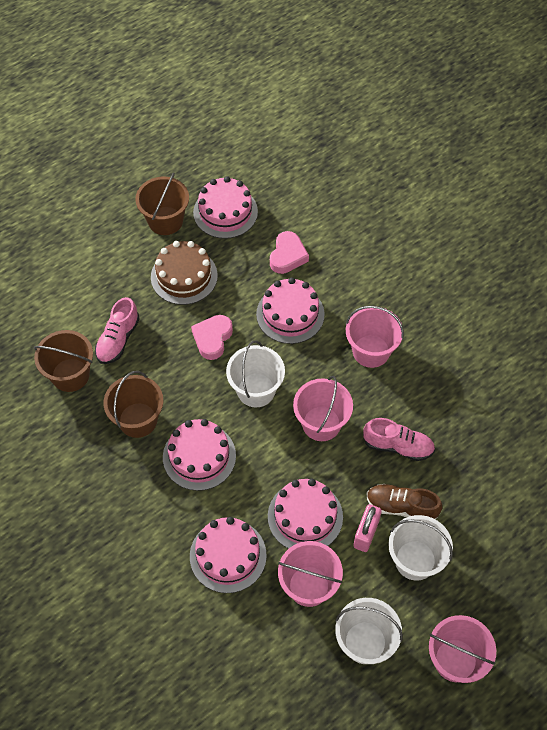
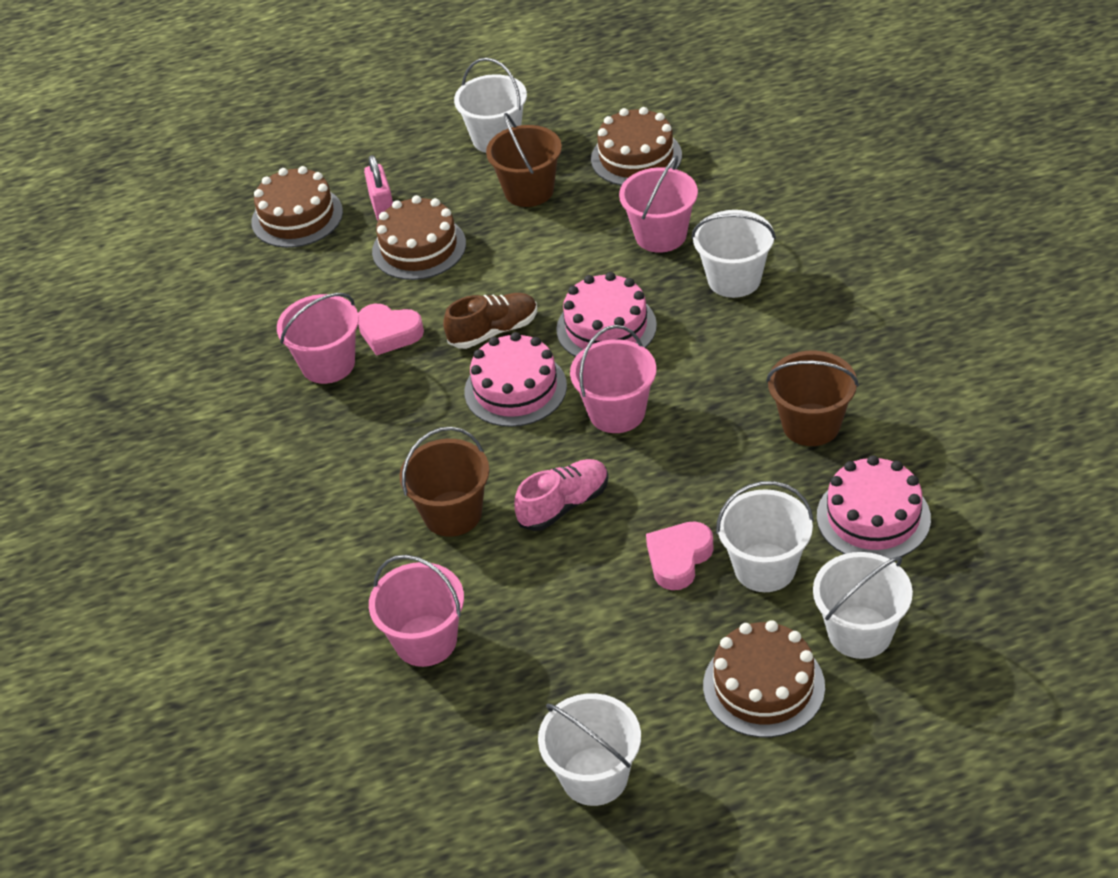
brown cake: [151,241,218,305] = 1 -> [251,166,343,248] [372,195,466,280] [591,107,682,186] [703,620,825,738] = 4
pink cake: [163,419,236,491] [190,517,267,593] [193,176,258,239] [256,277,325,344] [268,479,343,549] = 5 -> [464,332,567,427] [556,272,657,357] [817,455,931,559] = 3
pink shoe: [95,297,140,364] [363,418,435,461] = 2 -> [514,459,608,531] = 1
white bucket: [226,340,285,408] [335,598,403,664] [388,515,453,581] = 3 -> [454,58,527,153] [538,693,641,806] [692,210,776,298] [716,481,814,592] [813,552,913,659] = 5

